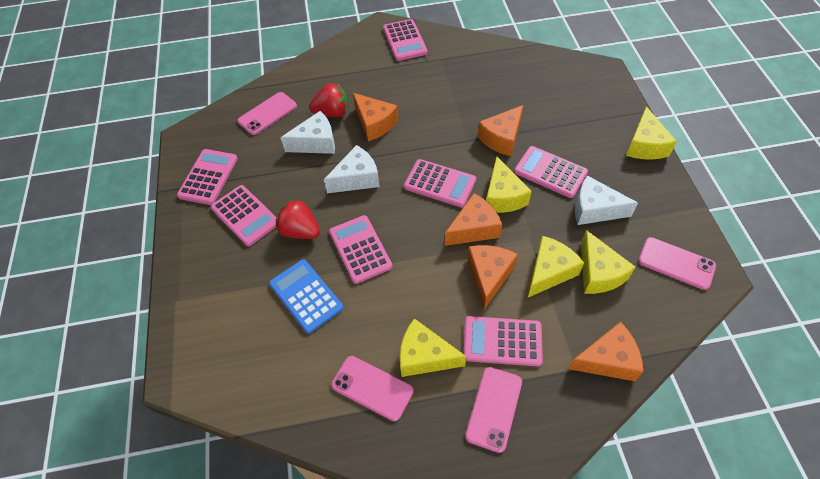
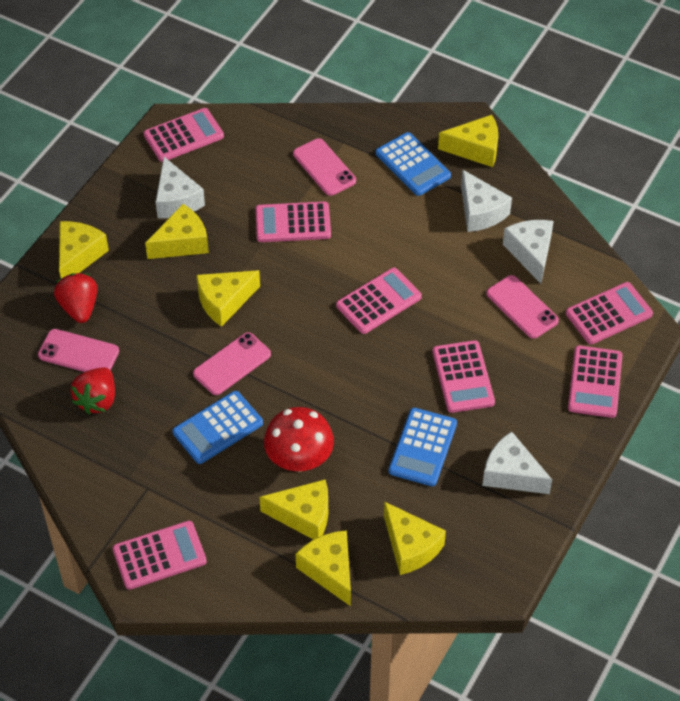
blue calculator: [269,259,343,334] = 1 -> [172,391,263,464] [375,132,451,196] [388,408,457,486] = 3
orange cheese: [353,93,399,141] [445,193,502,246] [468,245,518,309] [477,105,523,156] [569,322,643,381] = 5 -> none = 0
red mushroom: none = 0 -> [264,407,334,472] = 1
white cheese: [281,111,335,154] [324,145,380,193] [575,175,638,225] = 3 -> [156,157,205,218] [461,169,512,232] [482,432,552,494] [503,220,554,284] = 4
yellow cheese: [400,318,466,377] [486,157,532,213] [528,236,584,297] [581,230,635,294] [626,106,677,159] = 5 -> [59,221,109,278] [145,204,209,259] [196,270,260,327] [259,480,328,540] [295,530,351,606] [384,502,446,575] [438,115,498,167] = 7

